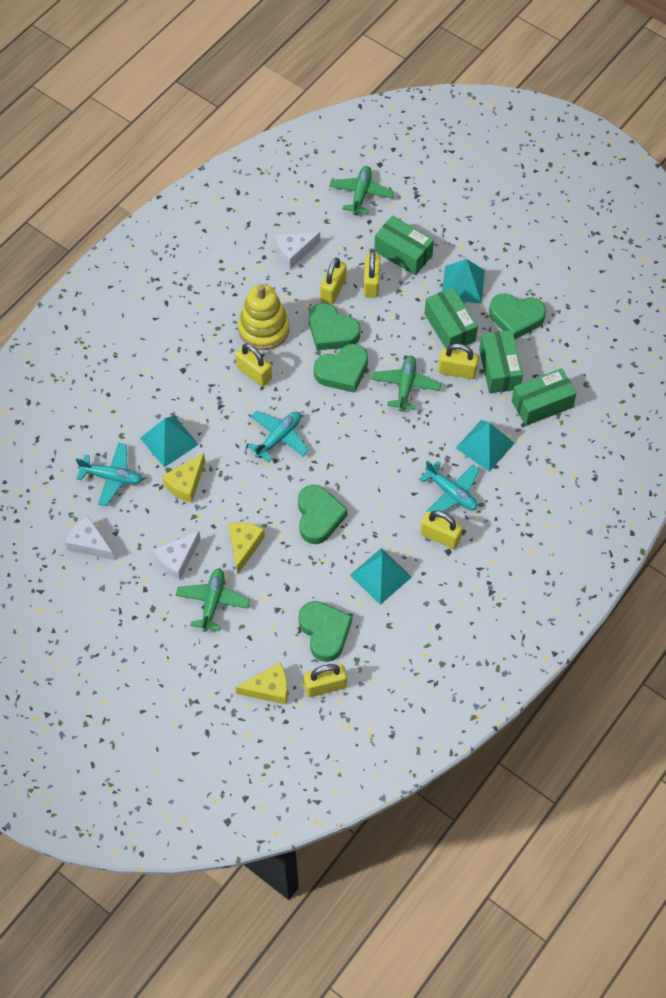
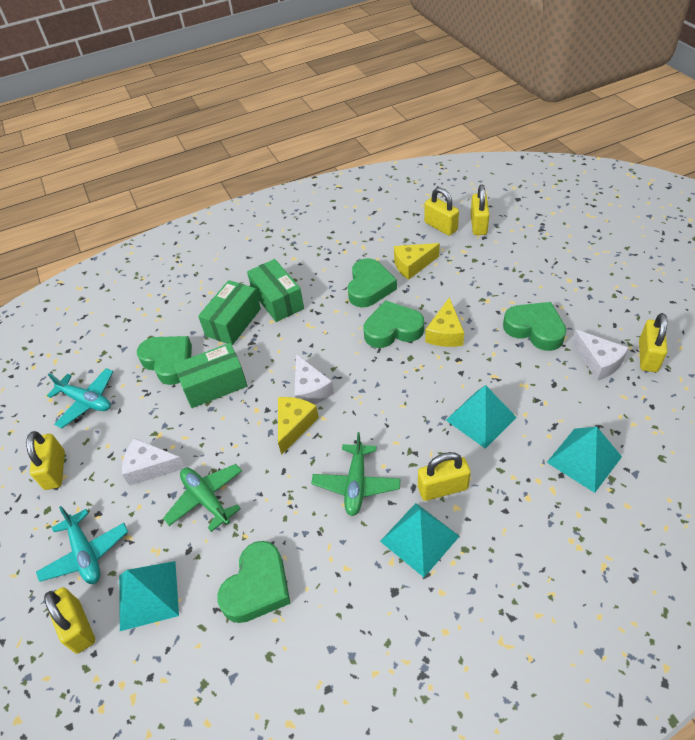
green box: [374,215,434,275] [424,287,478,350] [479,330,523,393] [512,368,577,426] = 4 -> [174,343,248,408] [198,280,261,345] [247,259,304,322] = 3
green plane: [176,568,250,632] [329,166,394,215] [372,356,441,411] = 3 -> [163,464,242,532] [311,432,400,516] = 2
turquoise plane: [76,443,142,506] [247,411,309,463] [419,460,480,512] = 3 -> [36,506,128,584] [47,368,113,428] = 2
yellow stacking toy: [238,284,290,350] = 1 -> none = 0

